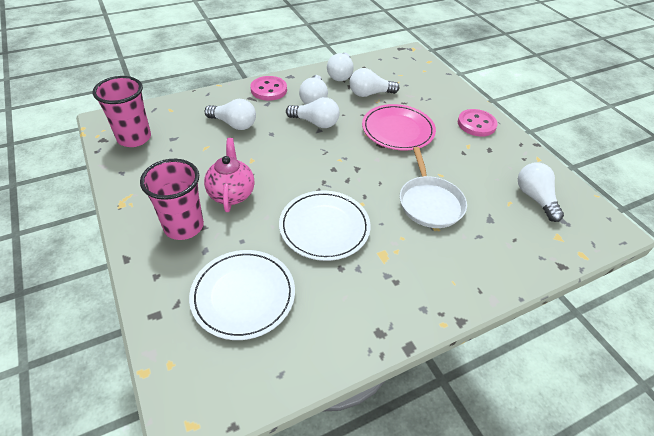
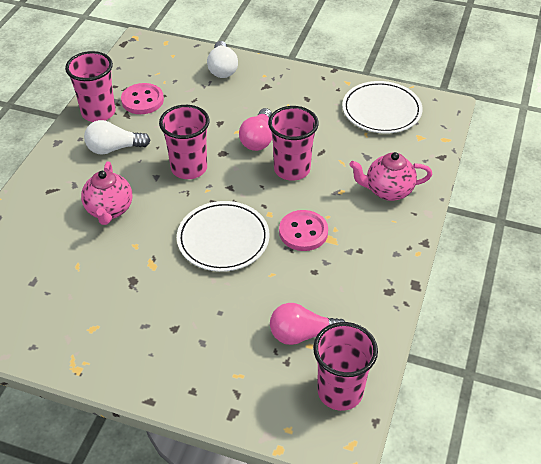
pink cup: [93,76,151,147] [140,159,204,240] = 2 -> [65,51,115,122] [159,105,209,179] [268,106,319,181] [313,322,378,411] = 4
pink light bulb: none = 0 -> [239,108,272,151] [270,303,345,345] = 2
pink plate: [362,104,436,151] = 1 -> none = 0
pink teapot: [204,138,255,212] = 1 -> [81,162,132,225] [349,152,433,201] = 2
white light bulb: [205,99,256,130] [286,97,340,128] [299,75,328,105] [327,53,354,81] [350,68,399,97] [518,162,564,222] = 6 -> [84,120,151,155] [207,41,238,78] = 2
white pan: [400,147,467,228] = 1 -> none = 0

